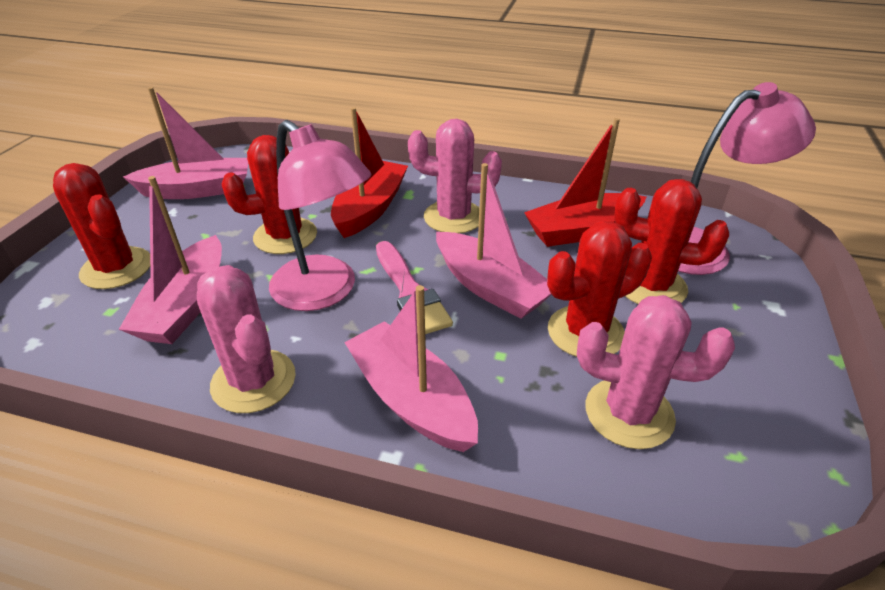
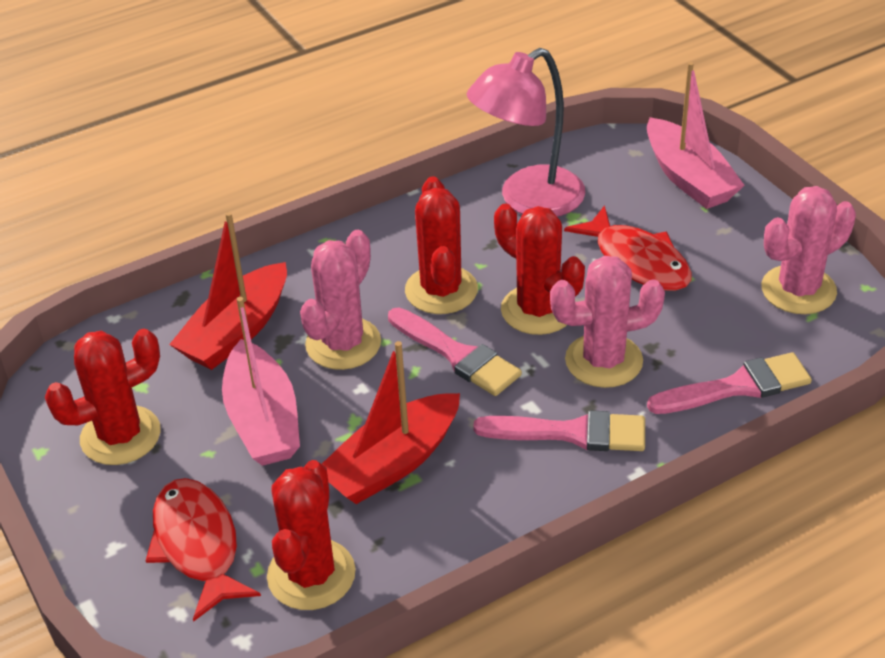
pink boat: [119,176,222,344] [123,87,248,199] [344,285,478,452] [436,163,552,319] = 4 -> [222,297,300,466] [647,62,745,209] = 2
pink brush: [376,241,453,334] = 1 -> [388,307,522,396] [473,410,645,451] [647,352,812,414] = 3
pink lamp: [269,120,372,311] [678,82,816,275] = 2 -> [467,48,585,217] = 1
red fish: none = 0 -> [146,478,261,622] [564,205,692,291] = 2

